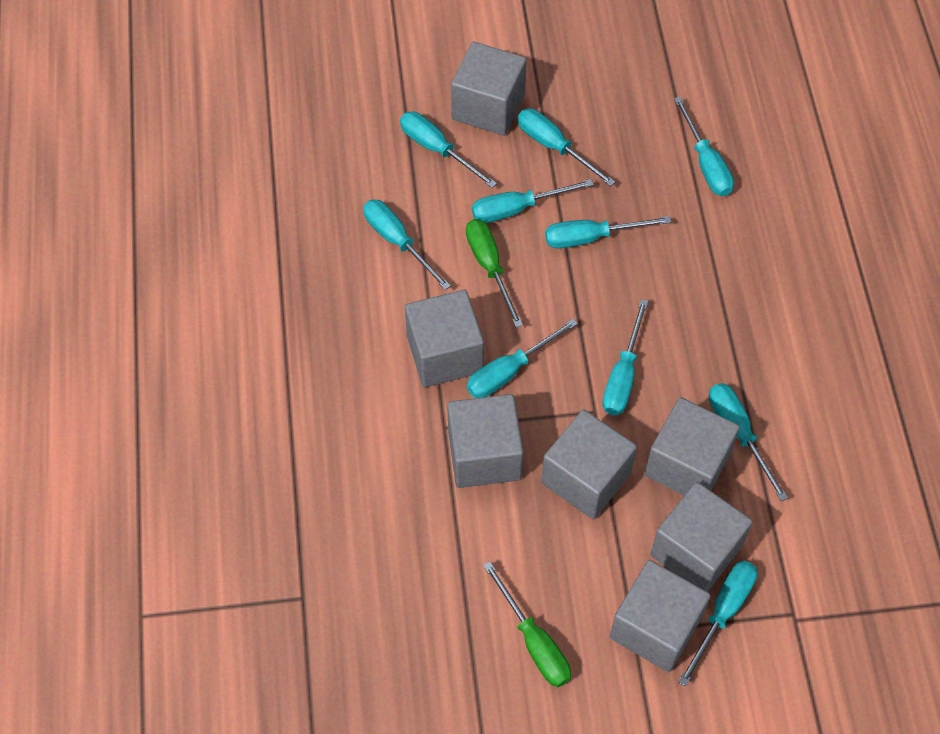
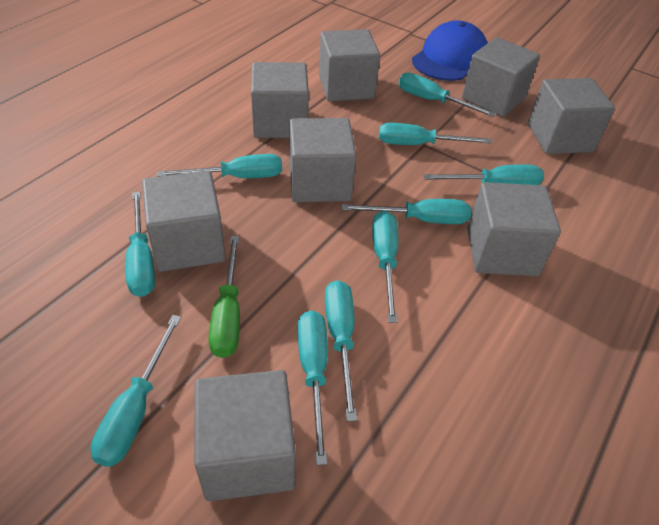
blue cap: none = 0 -> [412,20,488,81] = 1
green screwdriver: [466,219,523,328] [483,561,571,687] = 2 -> [208,236,240,358] = 1
grey cube: [405,290,484,387] [447,394,524,488] [451,42,527,136] [541,410,637,519] [610,560,711,672] [645,397,740,496] [650,482,753,592] = 7 -> [142,170,226,272] [194,370,296,501] [251,62,309,138] [289,118,356,202] [319,29,380,102] [462,37,540,117] [467,182,561,276] [528,78,615,154] = 8

